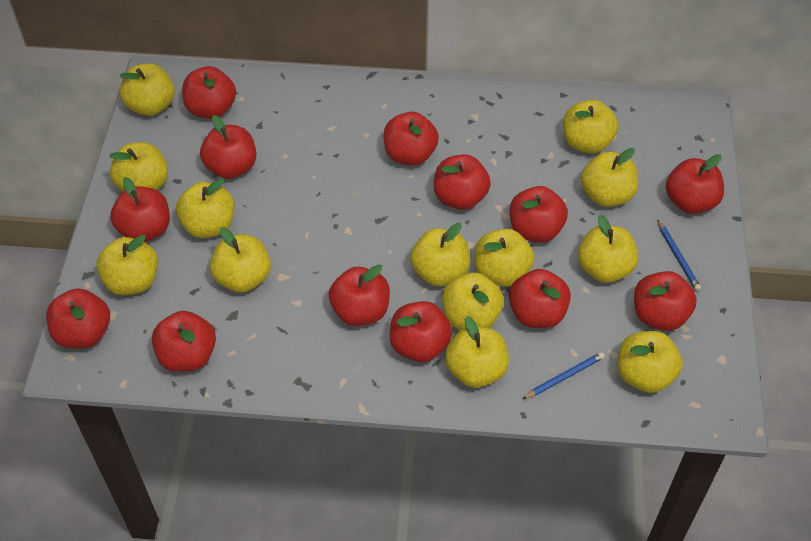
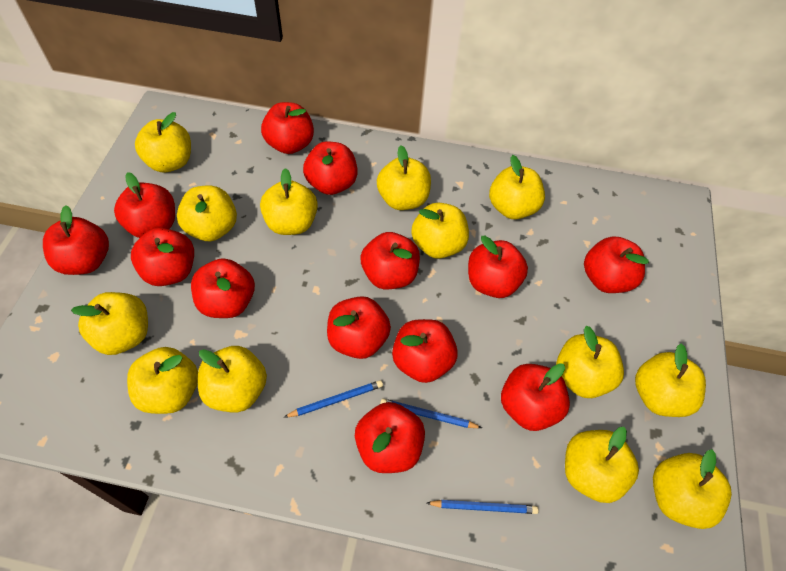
blue pencil: [522,352,605,399] [657,219,701,291] = 2 -> [284,380,383,417] [380,399,482,428] [427,500,539,514] = 3

